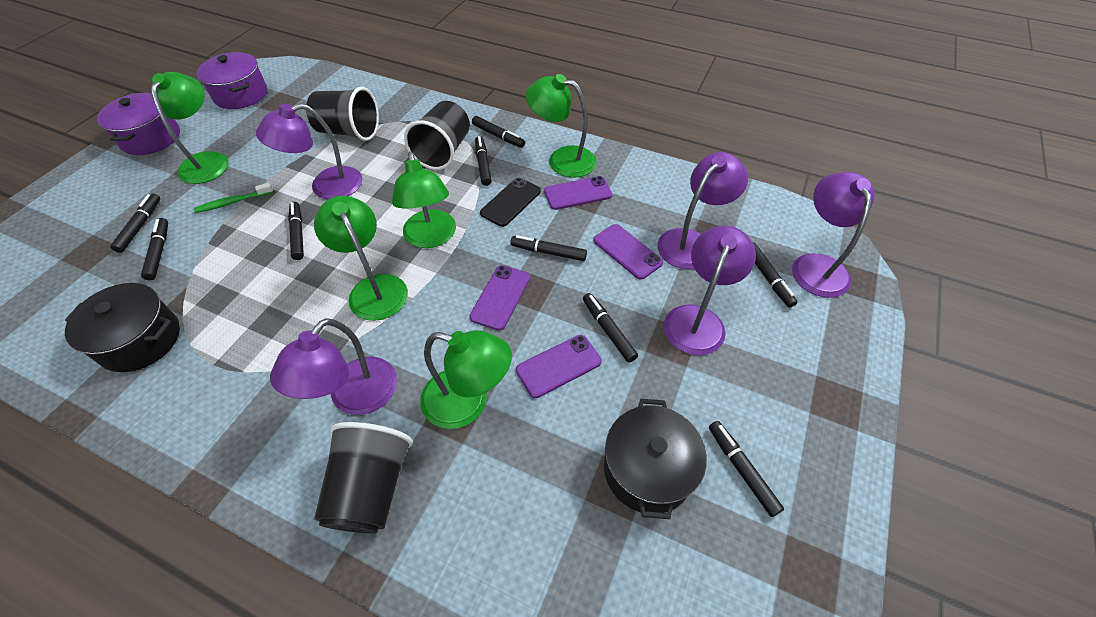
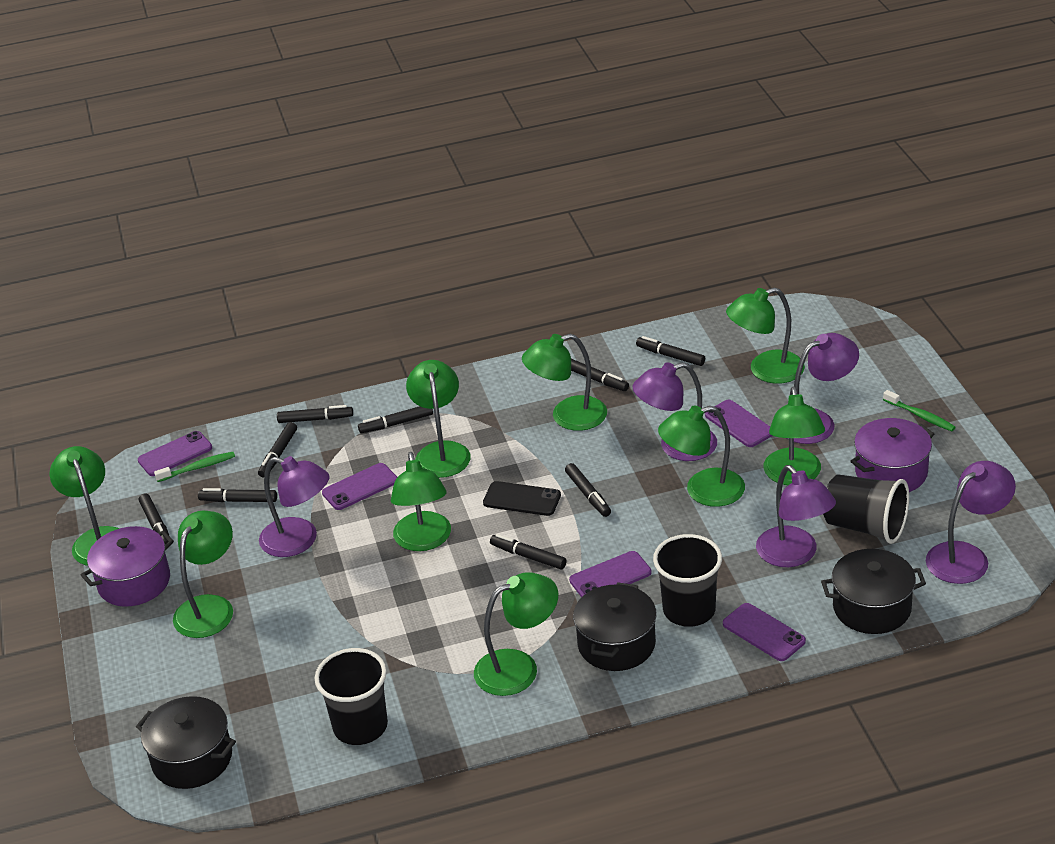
black pot: [65,283,180,372] [604,399,707,519] = 2 -> [136,696,236,789] [573,582,657,671] [821,549,926,634] = 3
green lamp: [151,72,229,184] [314,196,408,321] [392,151,456,248] [420,330,512,429] [526,74,597,178] = 5 -> [50,446,120,566] [173,511,233,638] [391,452,451,551] [406,360,471,478] [474,572,558,696] [522,334,607,431] [658,406,745,507] [726,287,805,384] [763,386,825,485] = 9
green toothbrush: [194,183,274,213] = 1 -> [154,452,235,482] [883,390,956,431] = 2
purple phone: [470,265,530,331] [516,335,602,398] [544,176,612,210] [593,224,663,280] = 4 -> [138,431,212,476] [322,463,397,510] [569,551,651,597] [705,400,772,447] [723,603,806,661] = 5

